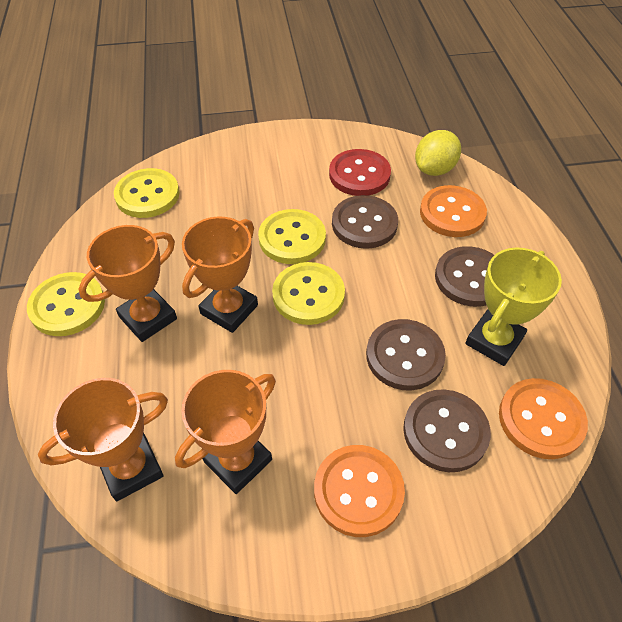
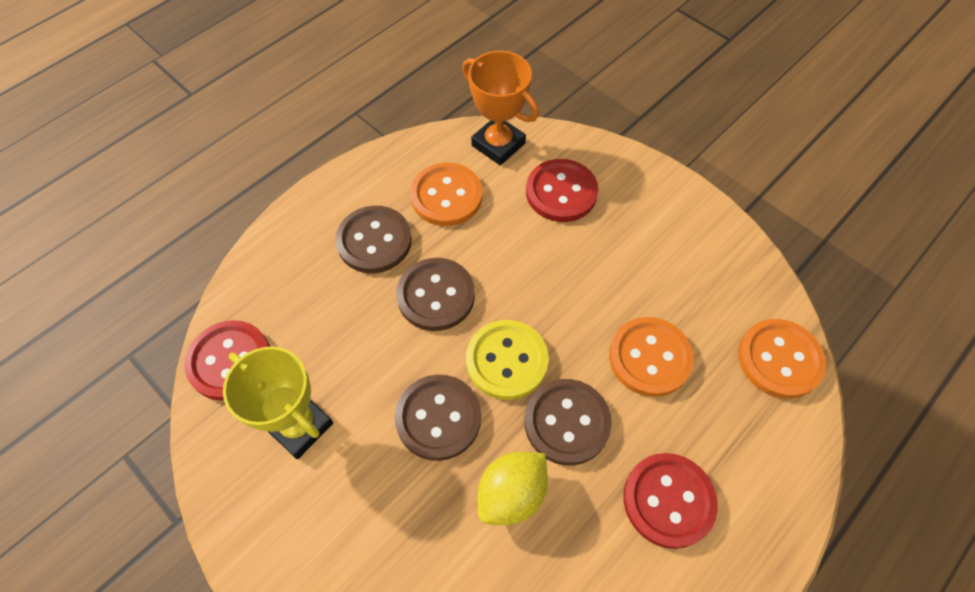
orange trophy: [38,378,168,501] [78,225,177,342] [175,370,276,494] [182,217,258,333] = 4 -> [462,51,539,165] = 1
red button: [329,149,391,196] = 1 -> [184,320,270,401] [526,159,598,222] [624,453,718,549] = 3
yellow button: [27,272,105,336] [114,168,180,218] [258,209,326,264] [272,262,345,325] = 4 -> [466,320,549,400] = 1

